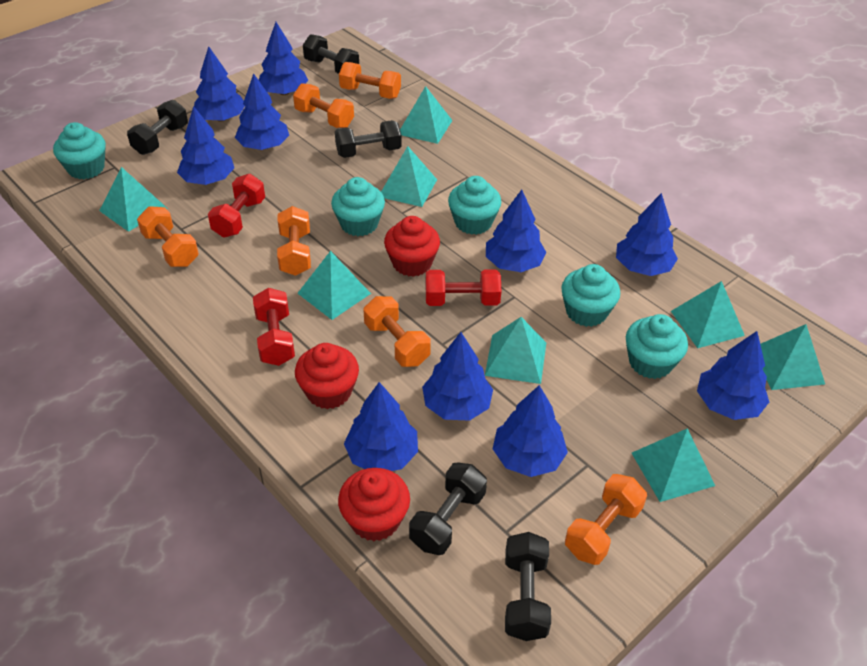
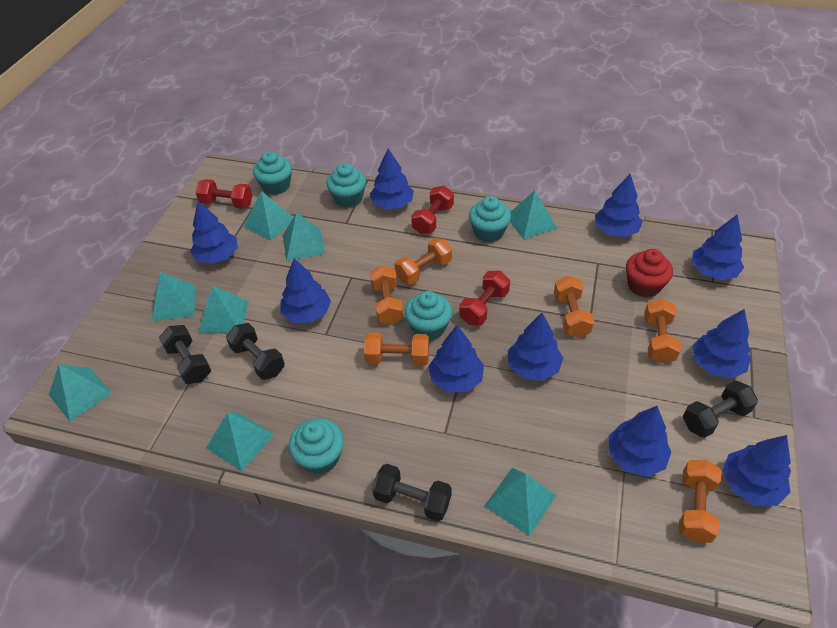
black dumbbell: [127,100,188,155] [303,34,359,74] [335,120,402,158] [409,462,487,555] [505,532,551,641] = 5 -> [159,325,211,384] [226,323,285,380] [372,464,452,521] [683,380,758,438] = 4
red cupcake: [295,343,359,409] [338,468,410,541] [384,216,440,277] = 3 -> [626,249,673,297] = 1

